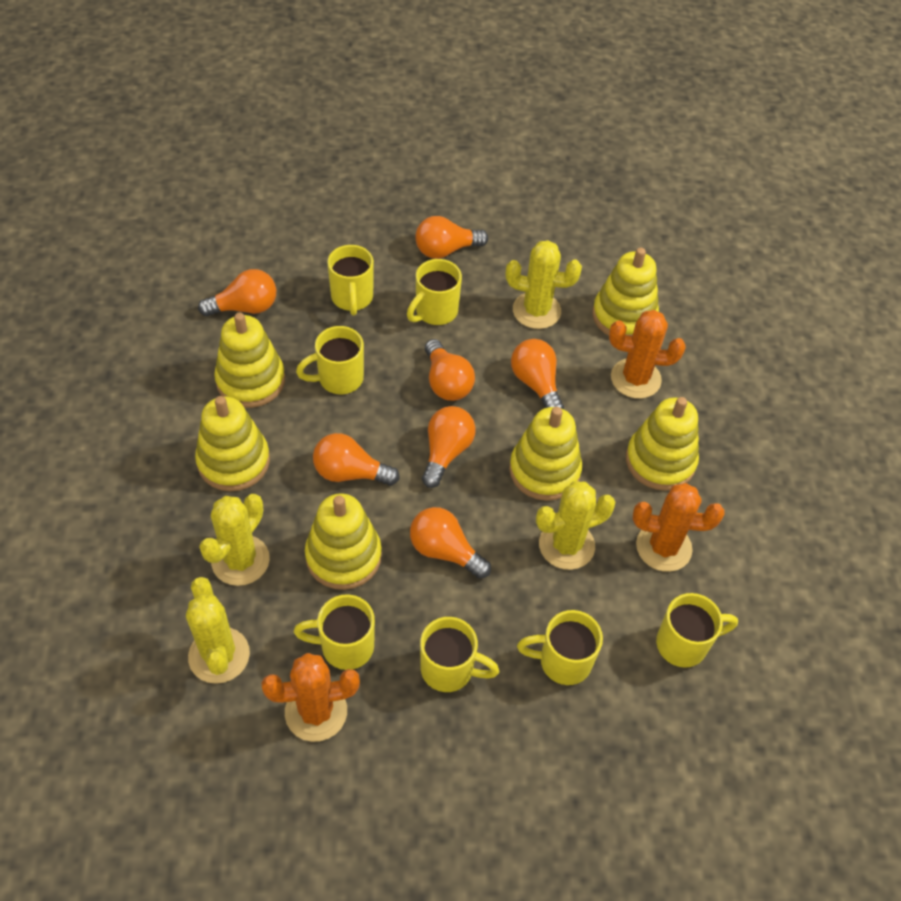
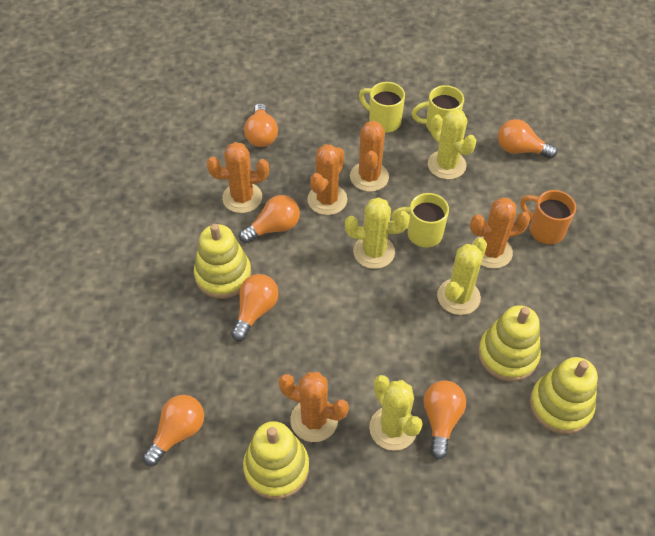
orange cactus: [261,653,360,742] [609,310,686,399] [633,483,724,572] = 3 -> [207,142,269,213] [278,372,349,442] [307,144,347,215] [350,121,389,192] [470,197,531,269] = 5
orange light bulb: [198,269,276,316] [313,433,400,486] [410,507,491,579] [415,216,488,259] [422,406,476,488] [425,339,475,401] [511,339,564,409] = 7 -> [143,395,204,466] [231,274,279,341] [239,195,300,243] [244,103,278,147] [423,380,466,460] [498,119,557,159] = 6
orange mug: none = 0 -> [520,190,576,244] = 1
yellow mug: [294,594,375,670] [296,326,364,394] [327,245,374,315] [407,259,462,325] [420,617,499,692] [517,610,603,685] [656,593,738,668] = 7 -> [359,82,405,133] [391,193,449,247] [412,85,464,132] = 3
yellow stacking toy: [195,396,270,491] [214,312,285,408] [305,493,382,590] [509,407,582,501] [592,247,659,336] [626,397,699,491] = 6 -> [194,224,252,299] [243,421,309,500] [478,305,541,381] [530,357,598,434] = 4

